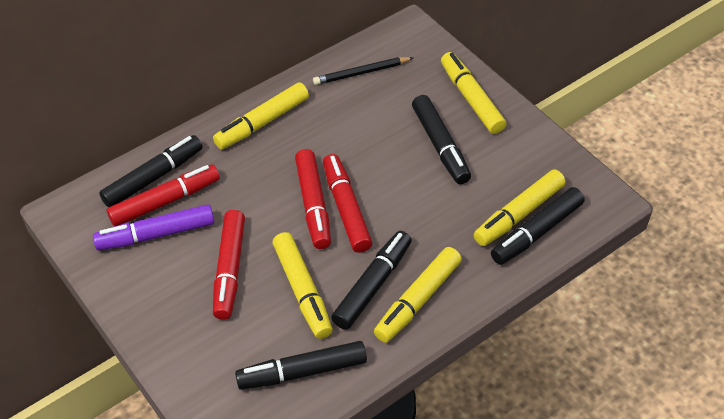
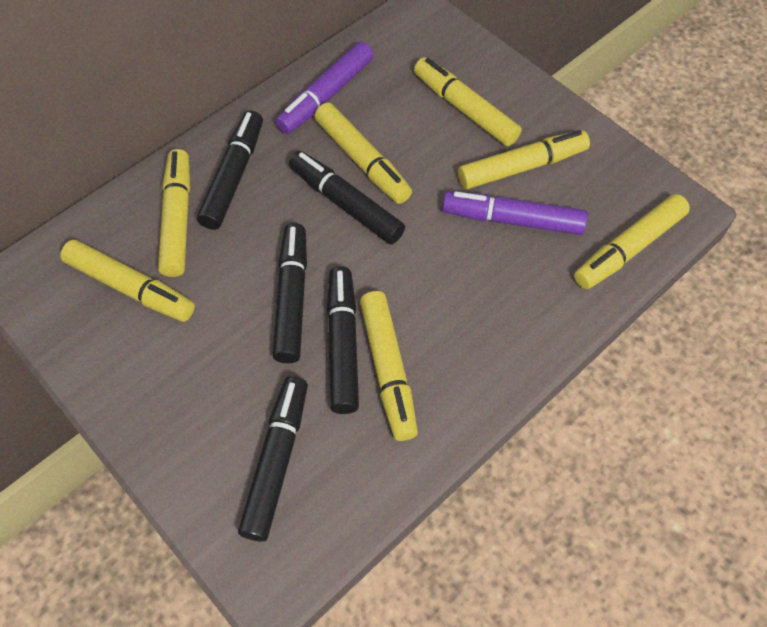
black pencil: [313,57,414,85] = 1 -> none = 0
purple marker: [93,204,214,251] = 1 -> [275,41,374,134] [442,191,588,235] = 2
red marker: [106,164,220,227] [213,210,245,320] [295,149,331,249] [323,154,372,253] = 4 -> none = 0
yellow marker: [213,82,309,150] [272,232,333,339] [374,247,462,343] [441,52,506,134] [473,169,566,246] = 5 -> [60,240,195,322] [158,149,190,277] [314,103,412,204] [360,291,418,441] [414,57,522,146] [458,130,590,190] [574,194,690,289] = 7

